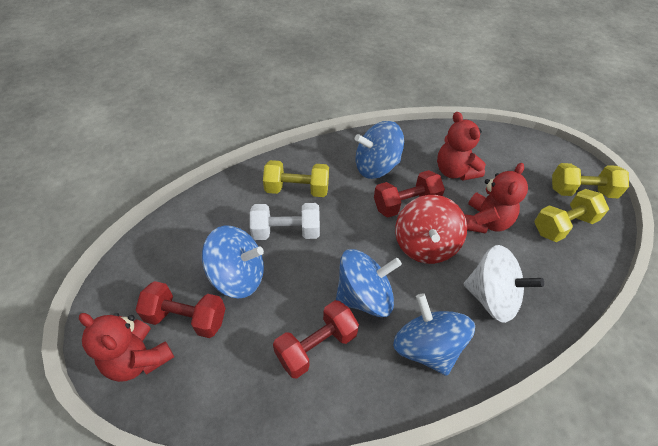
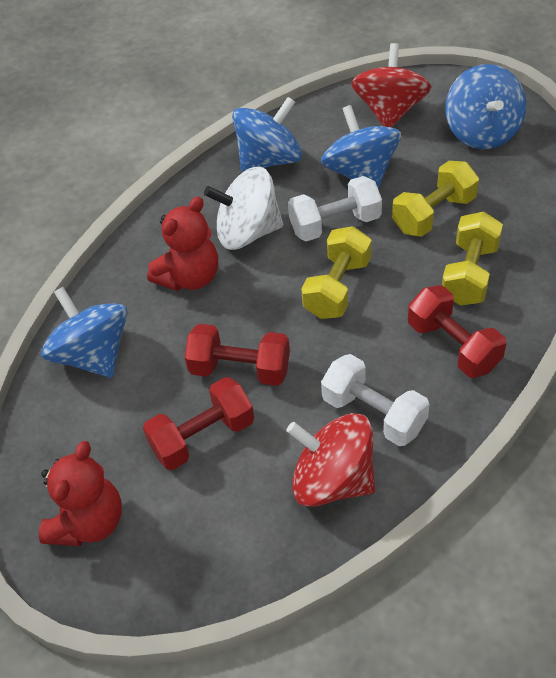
red spinning top: [395,195,467,264] = 1 -> [287,413,375,507] [351,43,432,127] = 2
red teddy bear: [79,313,174,382] [437,112,486,181] [464,163,528,234] = 3 -> [39,441,122,546] [147,196,218,291] = 2
white dumbbell: [250,203,320,240] = 1 -> [288,176,382,241] [321,354,430,446] = 2

